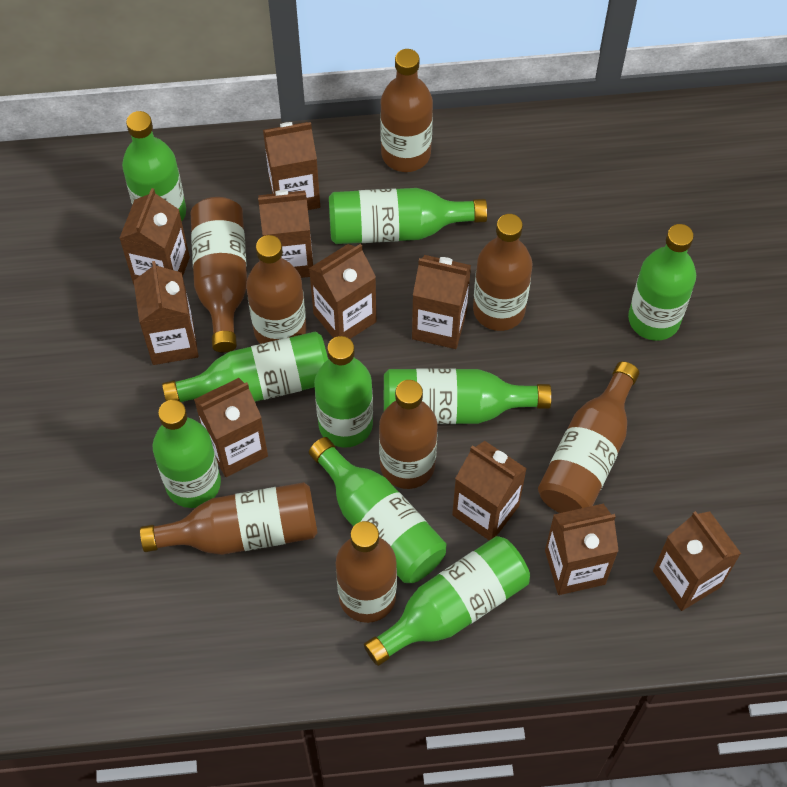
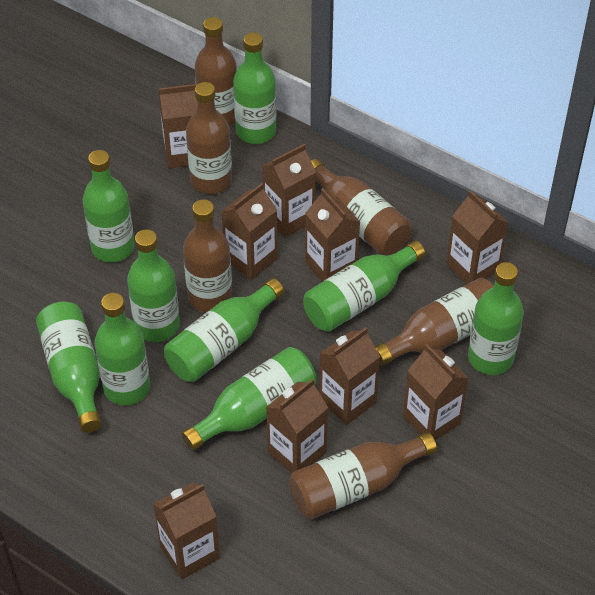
brown bottle: [140,482,318,555] [191,197,247,353] [246,235,306,344] [336,521,397,623] [379,380,438,489] [380,49,433,172] [473,214,532,331] [538,361,639,513] = 8 -> [183,199,232,312] [186,82,232,194] [195,17,237,126] [289,432,437,520] [311,159,411,255] [375,278,494,366] = 6
brown carton: [119,188,190,284] [134,261,198,365] [194,378,268,477] [258,190,313,278] [263,122,320,210] [309,244,376,339] [412,255,471,349] [452,441,527,540] [545,504,619,595] [653,511,741,611] = 10 -> [153,482,220,580] [159,84,197,168] [221,183,278,280] [263,144,316,237] [266,379,328,473] [305,188,360,282] [319,327,380,425] [403,344,468,440] [446,190,508,284] = 9

